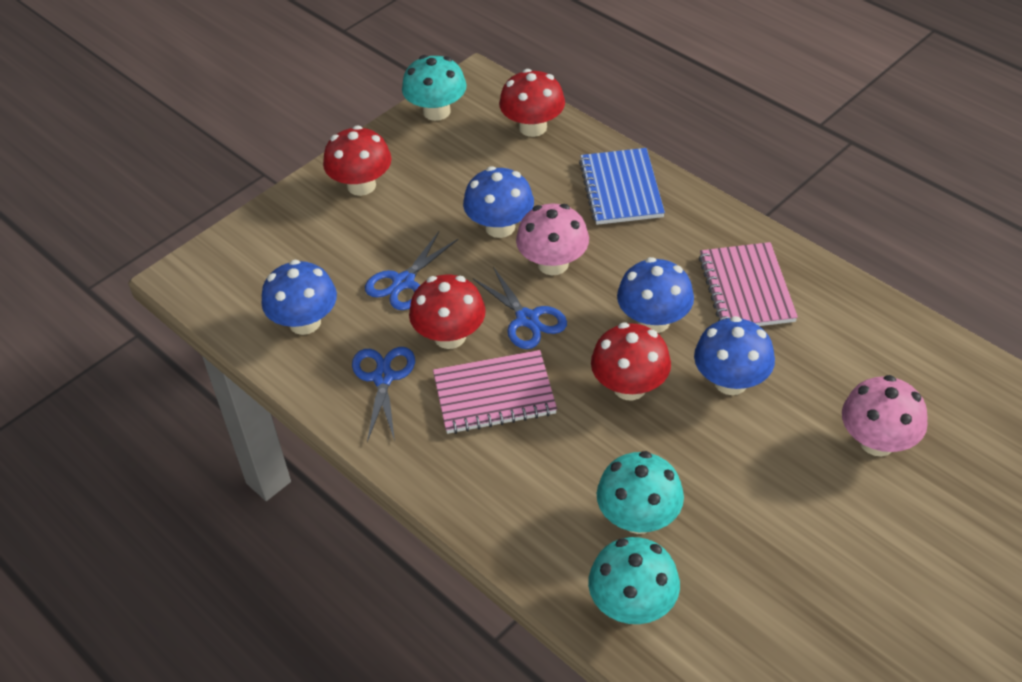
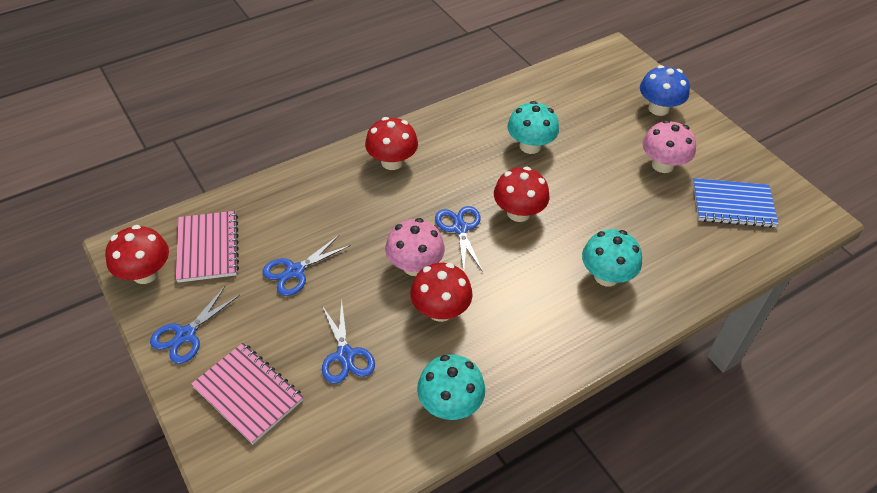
blue mushroom: [261,260,337,335] [463,166,534,238] [617,257,694,333] [694,316,775,395] = 4 -> [640,65,690,116] = 1
blue scissors: [352,347,415,442] [365,231,458,310] [473,267,567,349] = 3 -> [150,287,240,364] [262,235,351,296] [322,301,375,384] [435,206,483,272] = 4

